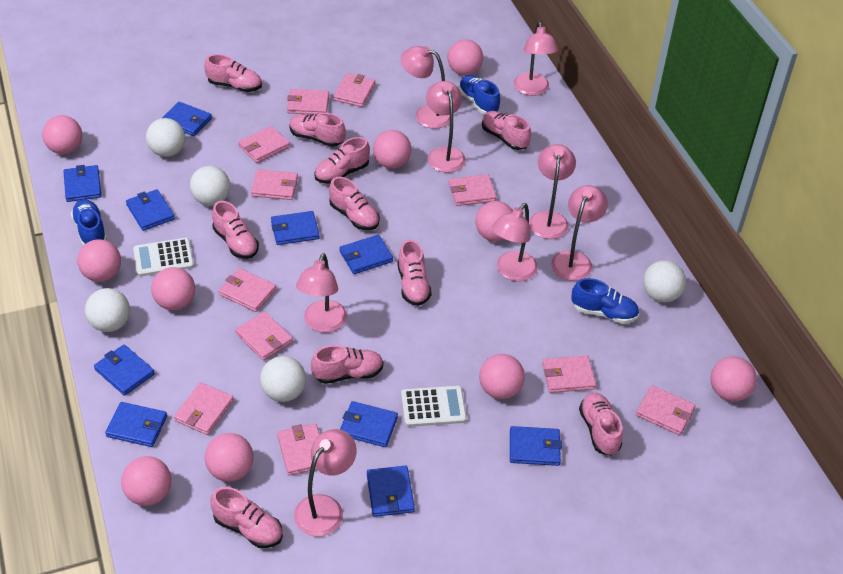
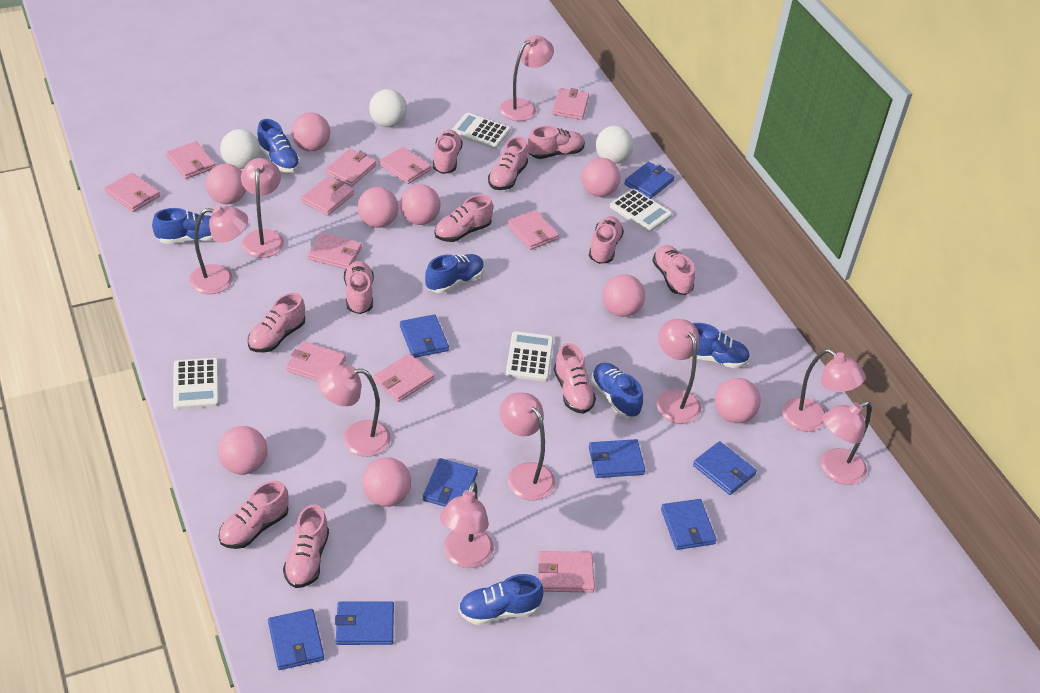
blue shoe: [71,199,107,246] [459,75,500,115] [571,278,639,324] = 3 -> [152,208,213,244] [257,119,300,172] [425,254,484,293] [458,574,543,625] [591,363,643,418] [691,323,750,368] = 6
blue wallet: [63,165,101,202] [94,345,155,396] [105,402,167,447] [126,189,175,231] [162,102,212,136] [271,211,319,245] [339,235,393,274] [340,401,398,447] [367,466,415,517] [510,426,562,466] = 10 -> [268,609,324,670] [335,602,394,645] [400,314,449,358] [423,458,478,507] [589,439,645,478] [624,162,674,199] [661,499,716,550] [693,441,757,495] = 8
pink ball: [42,115,82,154] [77,239,121,282] [121,456,171,506] [151,267,195,310] [205,433,254,482] [373,130,411,169] [448,39,483,76] [475,201,513,242] [479,354,525,399] [711,356,757,402] = 10 -> [206,164,246,204] [218,426,267,475] [291,112,330,151] [357,187,398,228] [362,457,411,507] [400,184,441,225] [581,158,621,197] [603,274,645,317] [715,378,761,423] = 9
pink lamp: [294,429,357,537] [296,253,347,333] [401,46,450,129] [426,81,466,173] [492,203,538,281] [514,22,558,96] [529,144,576,239] [551,185,608,281] = 8 -> [189,205,248,294] [241,158,284,258] [318,365,391,457] [440,482,494,568] [500,35,554,121] [500,392,555,500] [657,319,701,424] [782,349,866,432] [821,401,871,485] = 9
pink shoe: [204,54,262,92] [210,487,283,548] [212,201,259,259] [289,113,346,147] [311,345,384,384] [314,137,370,184] [329,177,380,230] [398,240,432,306] [482,111,531,150] [579,392,623,456] = 10 -> [218,481,289,549] [248,293,305,352] [283,504,329,588] [344,261,374,314] [433,130,463,174] [434,195,493,242] [488,137,528,190] [527,126,585,159] [554,343,596,414] [589,216,624,264] [652,245,695,295] = 11
white ball: [85,288,130,332] [146,118,185,157] [190,166,230,206] [260,356,306,402] [643,260,686,302] = 5 -> [220,129,261,169] [369,89,407,127] [596,126,634,164] = 3
white calculator: [133,238,194,277] [401,386,467,427] = 2 -> [173,358,219,409] [452,113,510,149] [506,331,554,382] [610,189,672,232] = 4

